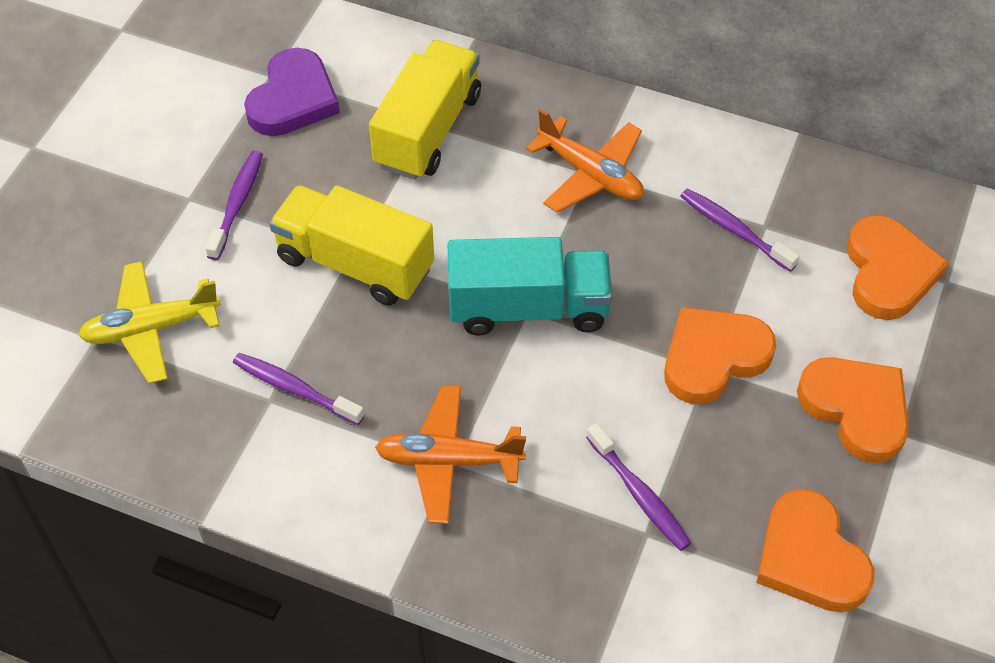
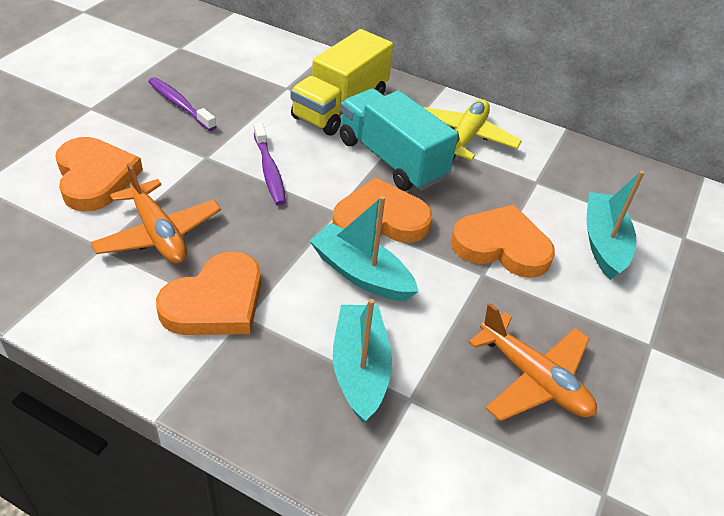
purple heart: [244,48,340,136] = 1 -> none = 0
purple toothbrush: [205,151,263,260] [233,353,364,425] [586,423,691,551] [681,188,800,272] = 4 -> [148,77,217,131] [254,123,286,205] = 2
turquoise boat: none = 0 -> [309,196,419,301] [333,299,392,423] [586,171,645,280] = 3
yellow truck: [269,185,434,306] [369,40,481,180] = 2 -> [291,29,393,135] = 1

